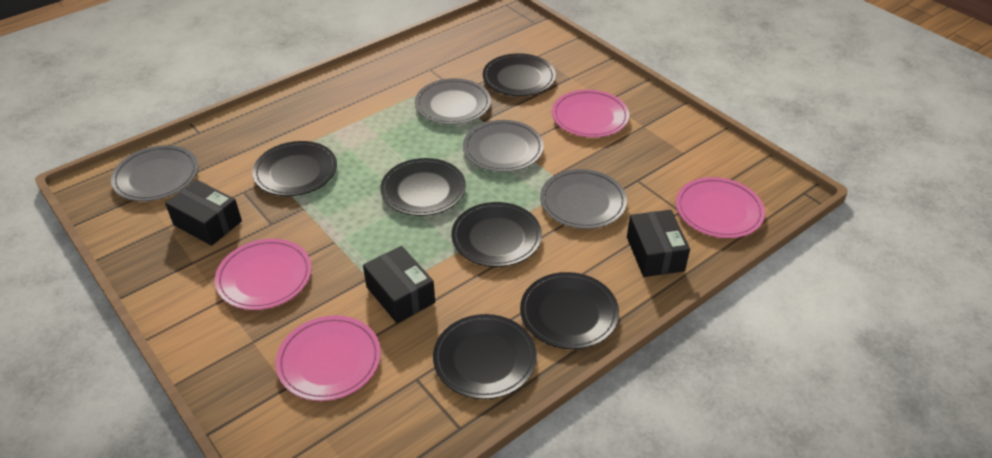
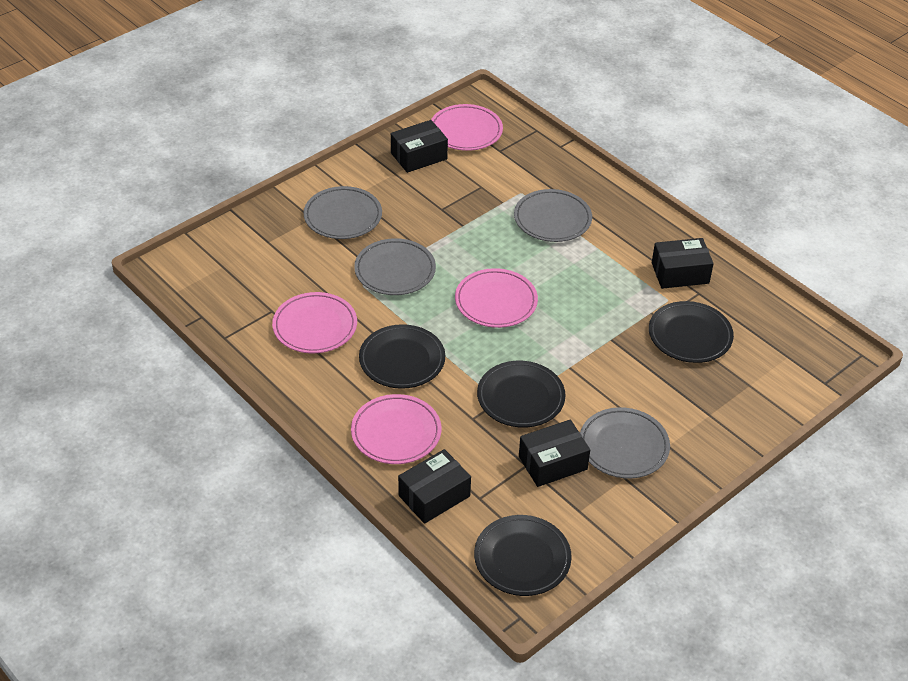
black box: [165,180,242,246] [363,246,435,323] [627,210,690,277] = 3 -> [391,120,448,173] [398,449,471,524] [519,420,590,487] [652,238,714,289] = 4
black plate: [252,141,337,196] [380,158,466,216] [433,314,537,399] [451,202,542,267] [483,53,556,96] [520,272,619,349] = 6 -> [359,324,445,389] [474,515,572,596] [477,361,566,428] [649,301,734,363] = 4

